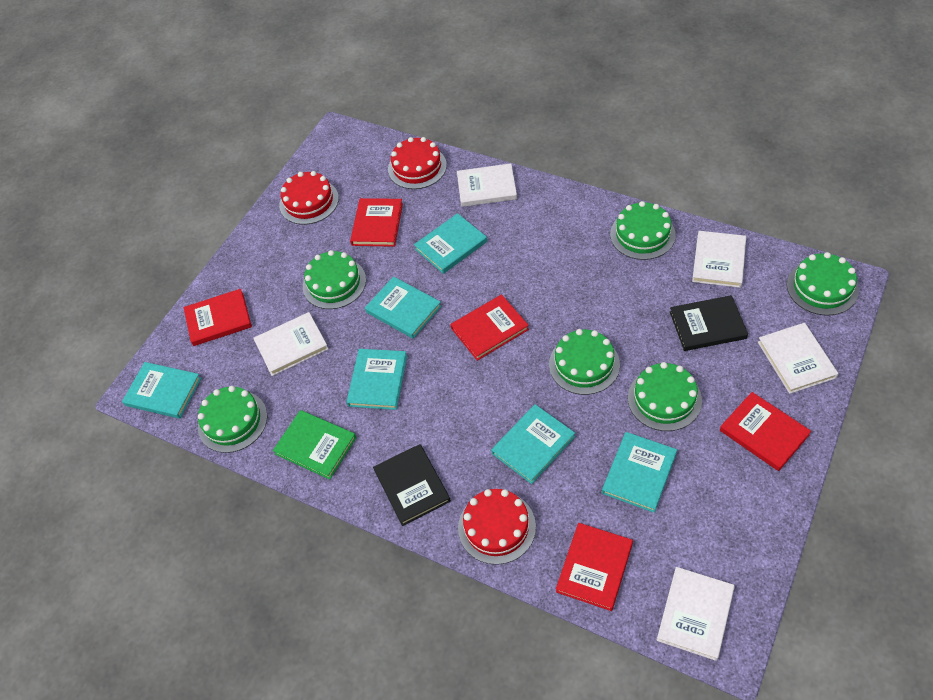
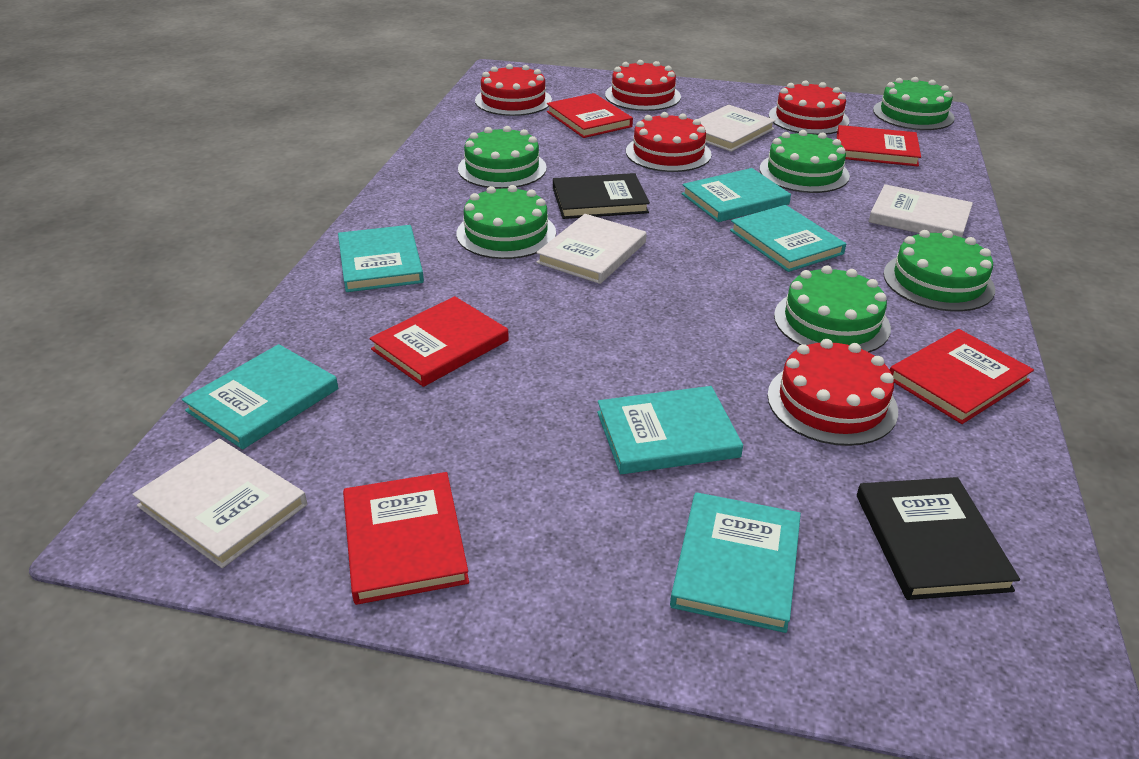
green book: [273,410,357,479] = 1 -> none = 0
red cake: [279,171,339,225] [388,137,447,189] [458,489,536,565] = 3 -> [475,64,552,116] [605,60,681,111] [626,112,712,172] [767,339,898,446] [769,80,849,135] = 5
white book: [253,312,328,376] [457,163,517,207] [657,567,735,661] [692,231,746,288] [758,323,839,394] = 5 -> [132,439,307,568] [536,214,647,284] [699,105,776,152] [869,184,973,237] = 4

